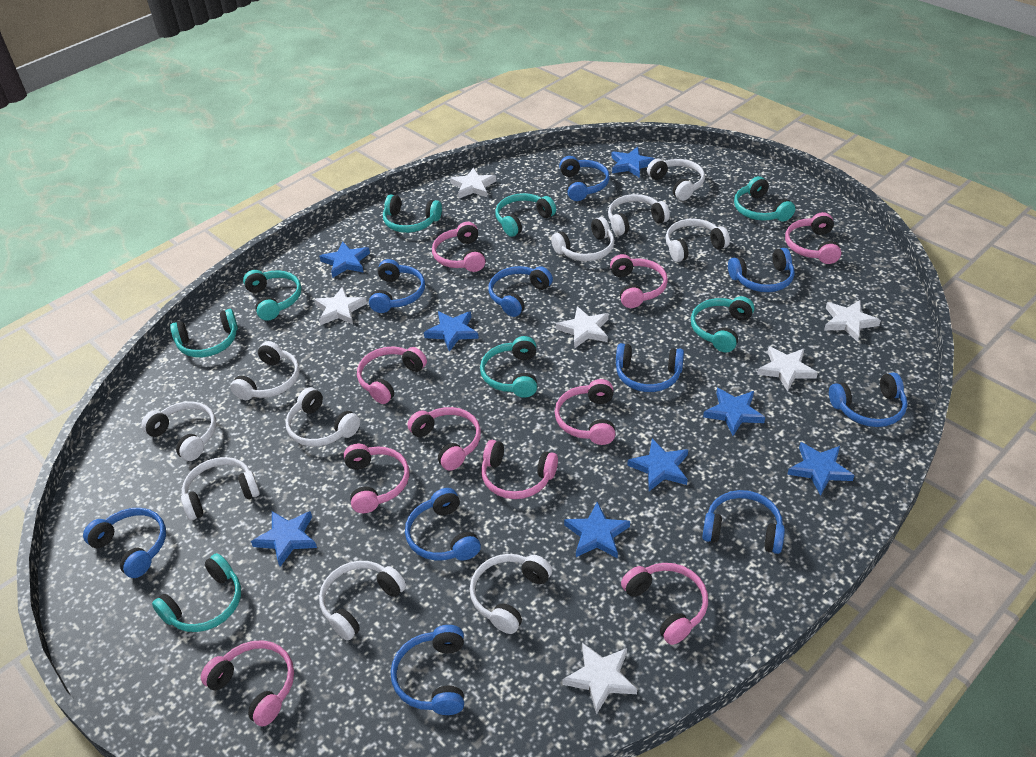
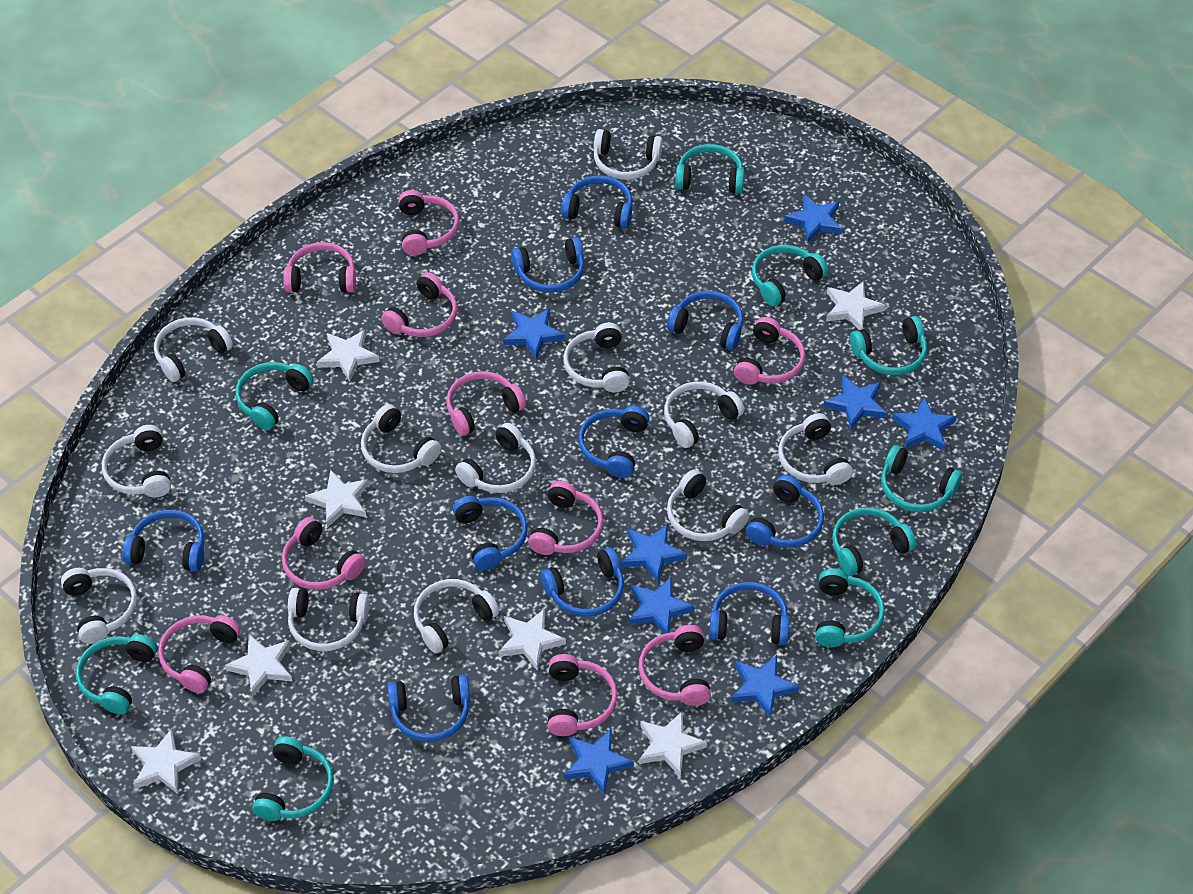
turquoise headphones: [152,553,241,632] [170,309,238,357] [243,270,301,321] [383,194,442,233] [480,336,537,398] [496,193,556,237] [691,296,754,352] [734,176,795,222] = 8 -> [76,634,157,714] [236,362,314,430] [252,736,334,821] [675,144,744,194] [752,245,828,306] [815,569,885,647] [832,507,916,576] [850,316,927,375] [881,445,962,512] = 9
white headphones: [141,401,216,461] [181,457,260,520] [230,341,300,400] [286,387,360,447] [319,561,406,641] [470,554,552,634] [551,217,615,261] [608,194,670,236] [647,159,705,201] [665,219,730,262] = 10 -> [61,568,137,644] [102,425,171,497] [154,317,233,382] [288,588,369,651] [361,404,441,473] [414,579,499,653] [455,423,536,493] [564,323,630,392] [594,129,663,180] [664,381,744,448] [667,469,749,541] [778,413,853,485] = 12
white star: [314,286,367,325] [450,168,496,198] [556,306,609,348] [562,643,637,715] [757,346,818,392] [824,300,881,342] = 6 -> [131,728,201,794] [225,634,292,697] [305,470,369,528] [317,330,380,382] [499,609,566,671] [639,711,707,778] [826,281,886,330] = 7

